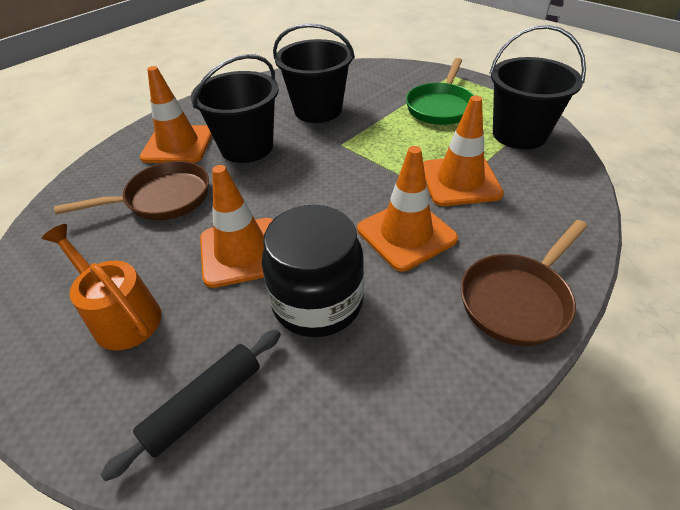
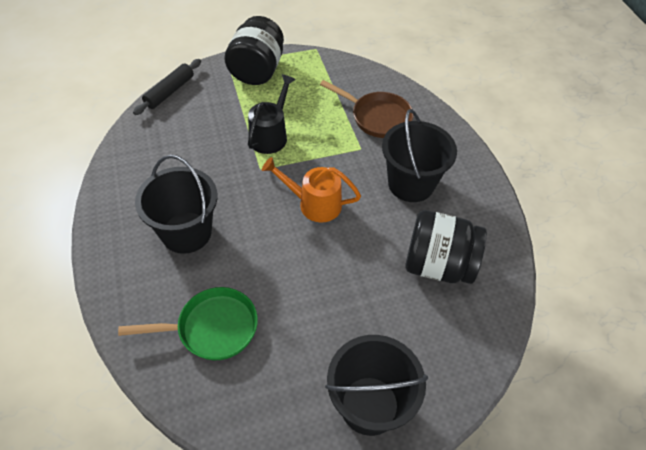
black jar: [262,205,364,337] = 1 -> [224,16,284,85] [406,210,487,284] = 2
black watering can: none = 0 -> [248,74,296,154] = 1
brown pan: [54,161,209,220] [461,220,587,346] = 2 -> [320,80,414,138] = 1
orange traffic cone: [140,66,212,163] [200,165,273,288] [357,146,458,271] [423,96,504,206] = 4 -> none = 0

